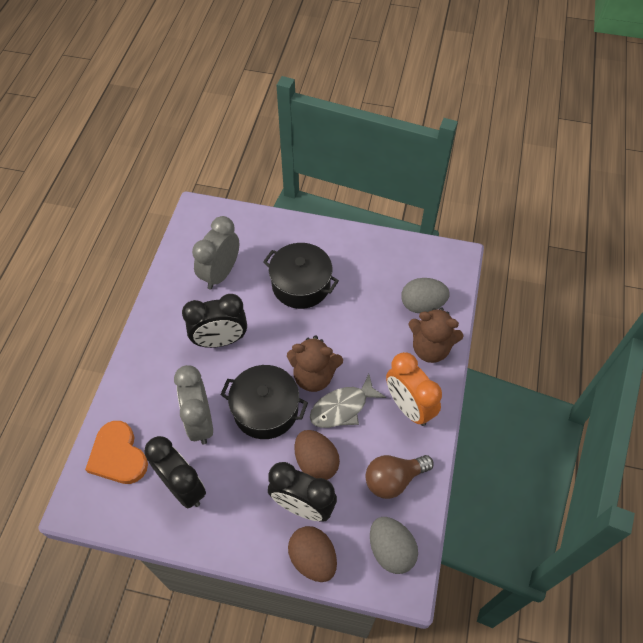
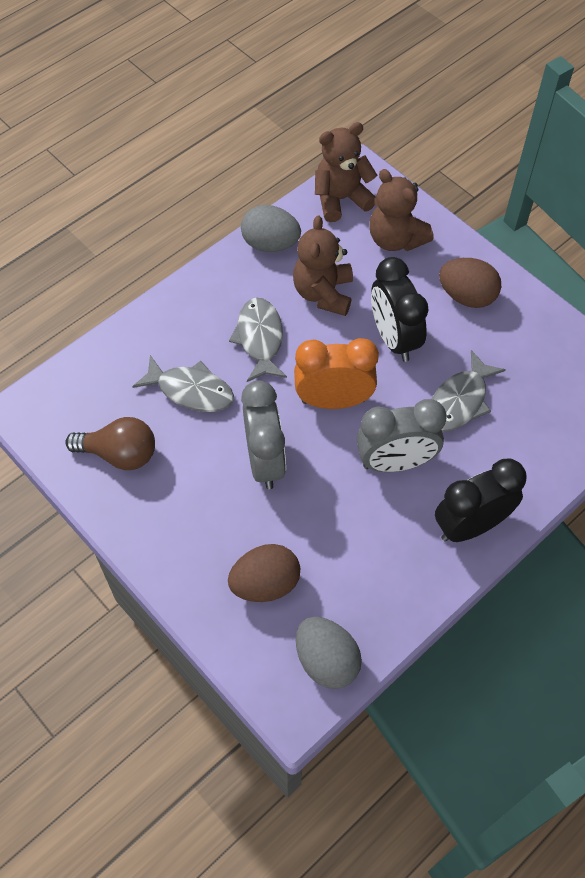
black clock: [144,436,206,508] [182,294,247,348] [268,462,337,522] = 3 -> [371,257,428,362] [435,458,527,542] = 2
black pot: [220,365,308,439] [263,243,339,309] = 2 -> none = 0
brown teddy bear: [287,335,343,392] [408,307,464,363] = 2 -> [293,215,353,316] [315,122,377,222] [369,169,434,251] = 3
grey fish: [310,374,386,428] = 1 -> [132,355,234,412] [229,298,287,382] [431,350,506,432] = 3
orange heart: [85,421,148,484] = 1 -> none = 0

